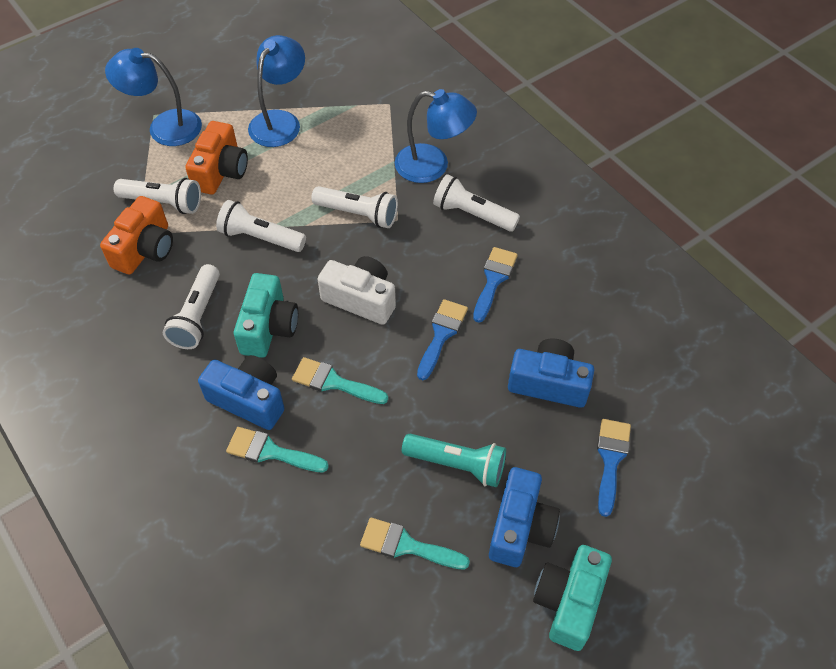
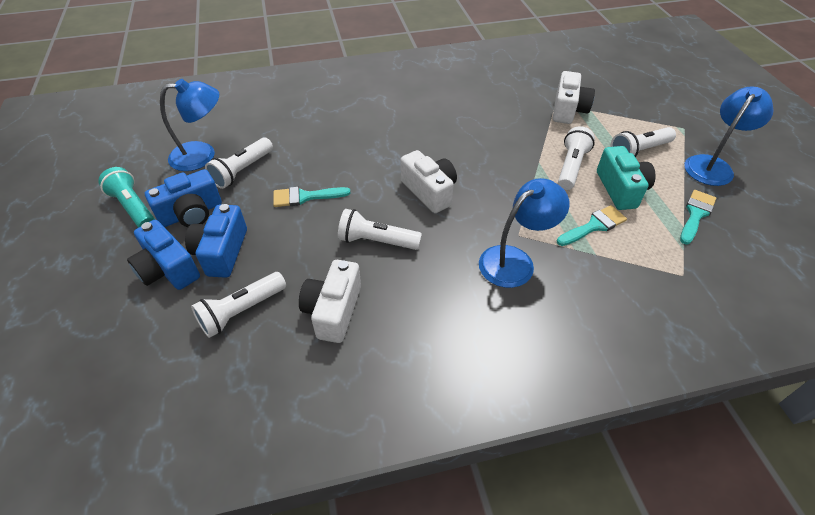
blue brush: [417,299,468,380] [473,247,518,323] [597,419,631,517] = 3 -> none = 0
orange camera: [100,196,173,275] [185,121,248,194] = 2 -> none = 0
turquoise camera: [234,273,298,358] [533,545,612,651] = 2 -> [597,146,656,210] = 1
white camera: [318,256,396,325] = 1 -> [299,260,361,343] [400,150,457,213] [553,71,595,124] = 3

